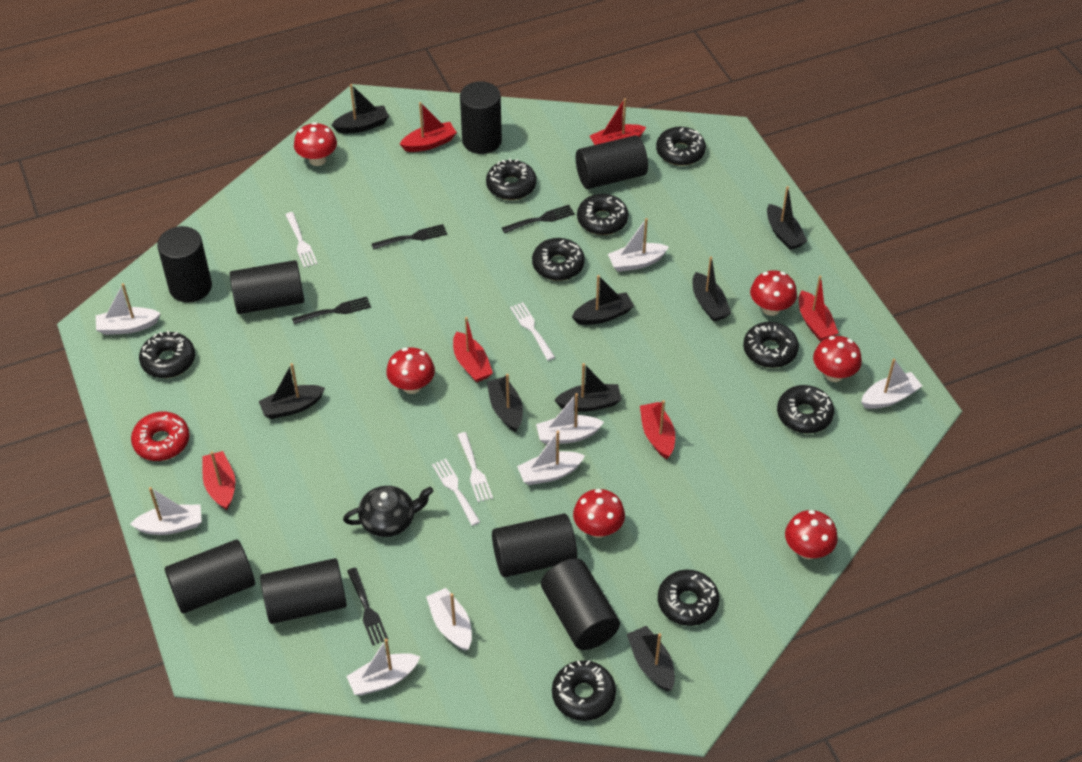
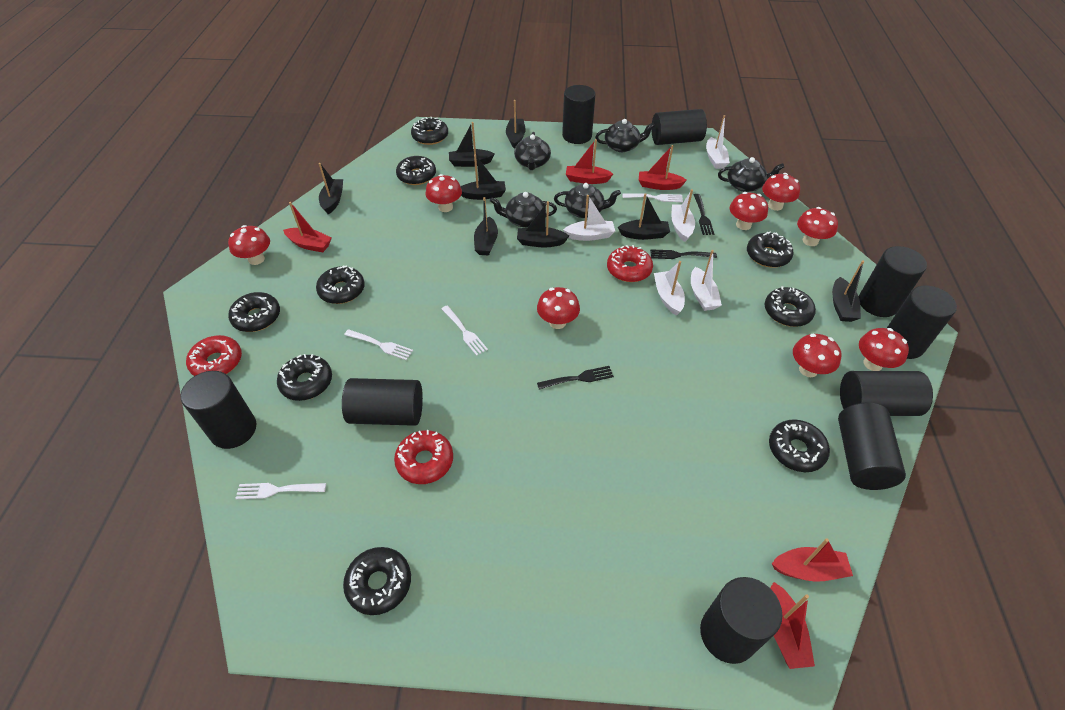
black cylinder: [157,226,212,303] [165,539,255,614] [230,260,304,314] [260,558,347,624] [460,81,502,154] [492,514,577,577] [541,558,620,650] [576,135,648,189] = 8 -> [181,371,257,449] [342,378,423,426] [562,85,595,144] [651,109,707,145] [700,577,783,664] [838,403,906,490] [840,371,933,416] [859,246,927,317] [887,285,957,359] = 9
black fork: [292,297,371,324] [347,567,388,645] [372,224,447,250] [502,205,575,233] = 4 -> [537,366,614,389] [650,249,717,259] [694,194,714,235] = 3
black teapot: [343,486,433,537] = 1 -> [490,192,557,228] [514,132,551,170] [554,183,621,218] [595,119,655,152] [718,157,784,192] = 5
red boat: [202,451,235,510] [400,102,457,152] [453,317,493,382] [590,98,646,145] [640,400,675,459] [799,276,838,341] = 6 -> [283,202,332,252] [566,139,613,184] [639,145,687,190] [770,582,815,669] [772,538,853,582] = 5
red donut: [131,412,190,461] = 1 -> [186,335,242,376] [394,430,453,484] [607,245,653,282] = 3
red mushroom: [294,122,337,166] [386,347,435,394] [573,489,625,538] [750,270,797,316] [785,510,838,559] [813,336,862,382] = 6 -> [228,225,270,265] [426,174,462,212] [537,287,580,329] [730,192,768,230] [762,173,800,211] [793,334,841,377] [797,207,838,246] [859,328,909,371] = 8
white boat: [96,283,161,335] [130,487,202,535] [346,639,420,696] [426,588,472,651] [517,431,585,485] [536,393,604,444] [608,218,669,272] [861,358,922,409] = 8 -> [563,195,615,241] [654,261,685,316] [671,189,695,242] [691,250,722,311] [706,115,730,169] = 5

